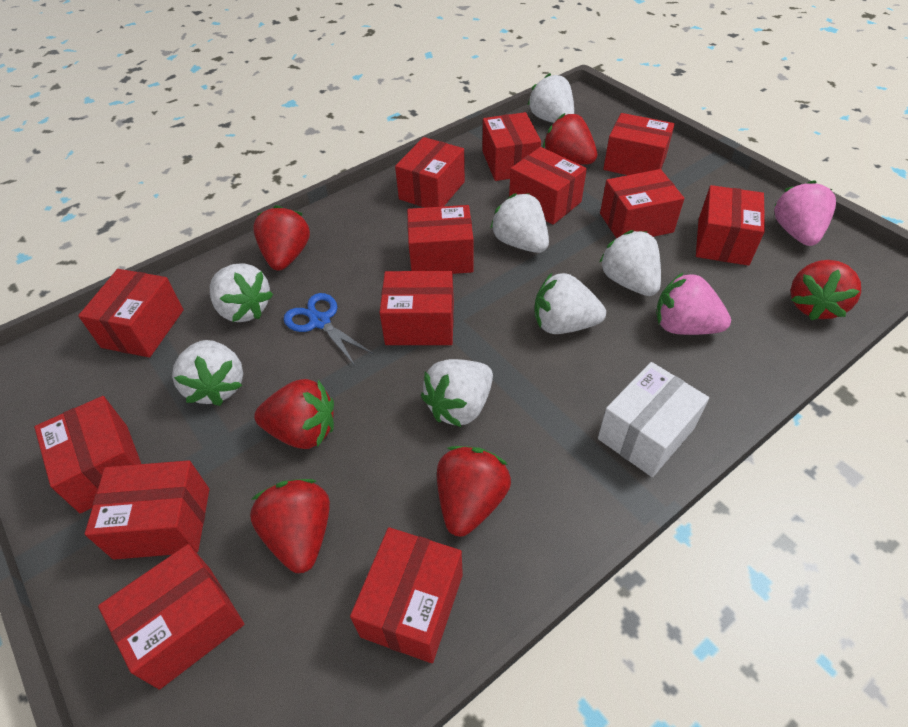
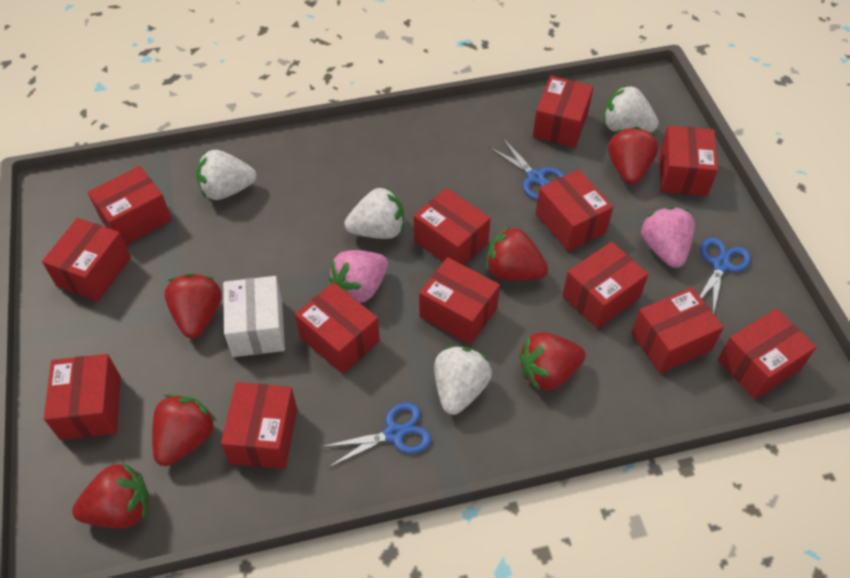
blue scissors: [284,293,374,366] = 1 -> [321,402,432,468] [489,139,565,200] [700,238,751,314] = 3
white strawberry: [172,340,243,406] [210,263,273,322] [421,359,493,427] [490,193,549,253] [528,73,574,123] [534,273,606,334] [599,230,661,296] = 7 -> [196,150,257,200] [344,186,404,239] [434,346,492,415] [603,85,659,132] = 4

